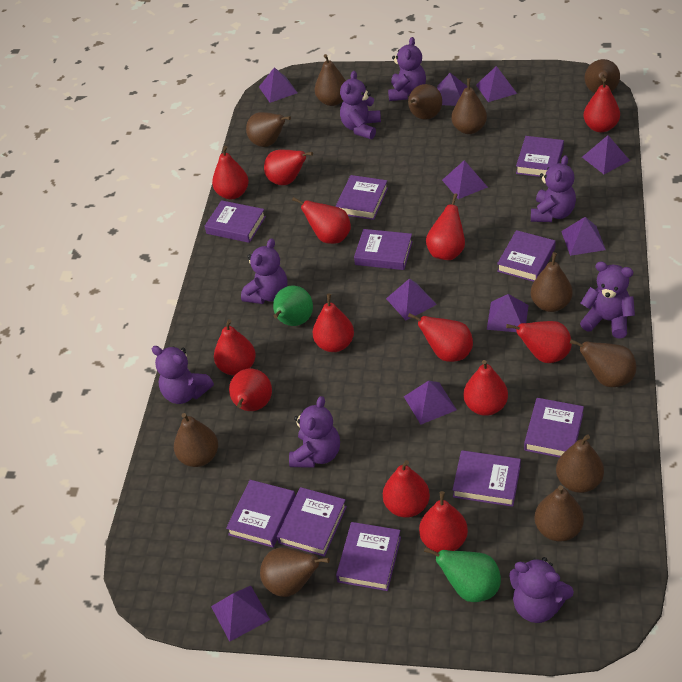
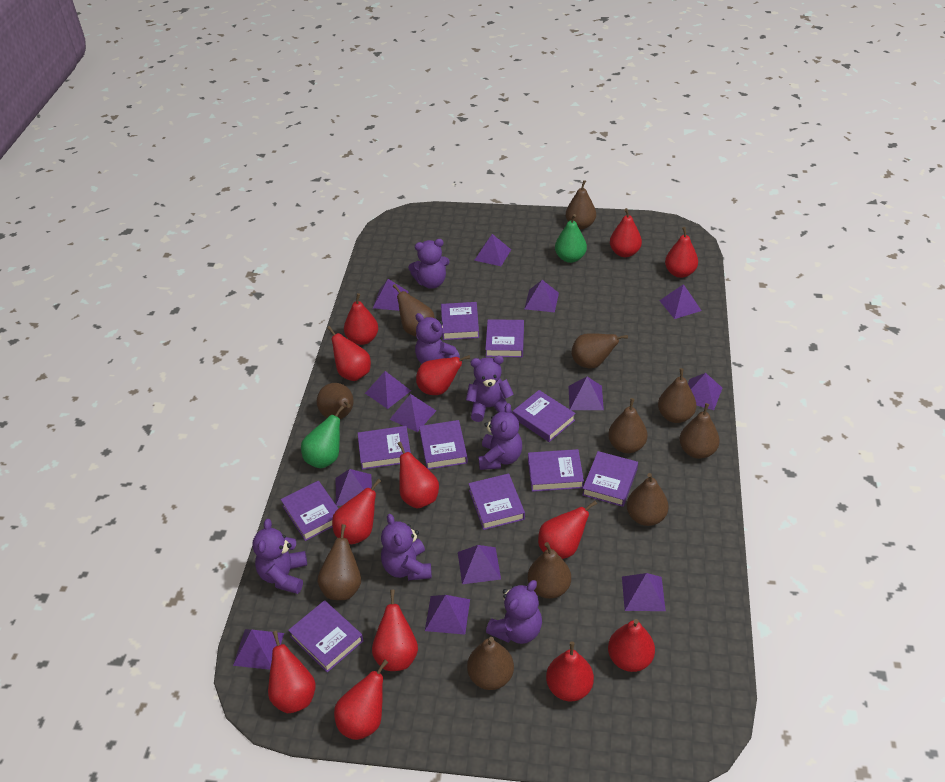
purple pyramid: [211,586,270,642] [259,67,297,103] [386,278,437,320] [404,381,457,424] [437,73,467,106] [442,160,488,199] [476,66,517,102] [487,294,529,332] [561,217,606,256] [582,135,630,174] = 10 -> [233,629,284,670] [336,469,372,506] [365,371,411,409] [373,279,409,311] [390,394,436,432] [425,595,470,635] [458,545,501,584] [474,234,511,266] [525,280,559,312] [569,377,604,410] [622,573,666,611] [659,284,702,319] [688,373,722,410] = 13
purple teddy bear: [151,346,214,404] [241,238,288,304] [289,396,340,468] [340,71,381,139] [388,37,426,101] [509,557,574,623] [531,155,576,222] [580,261,635,338] = 8 -> [252,519,307,594] [381,514,432,580] [408,239,450,289] [415,313,460,364] [466,356,514,422] [479,403,522,470] [486,580,542,644] = 7

